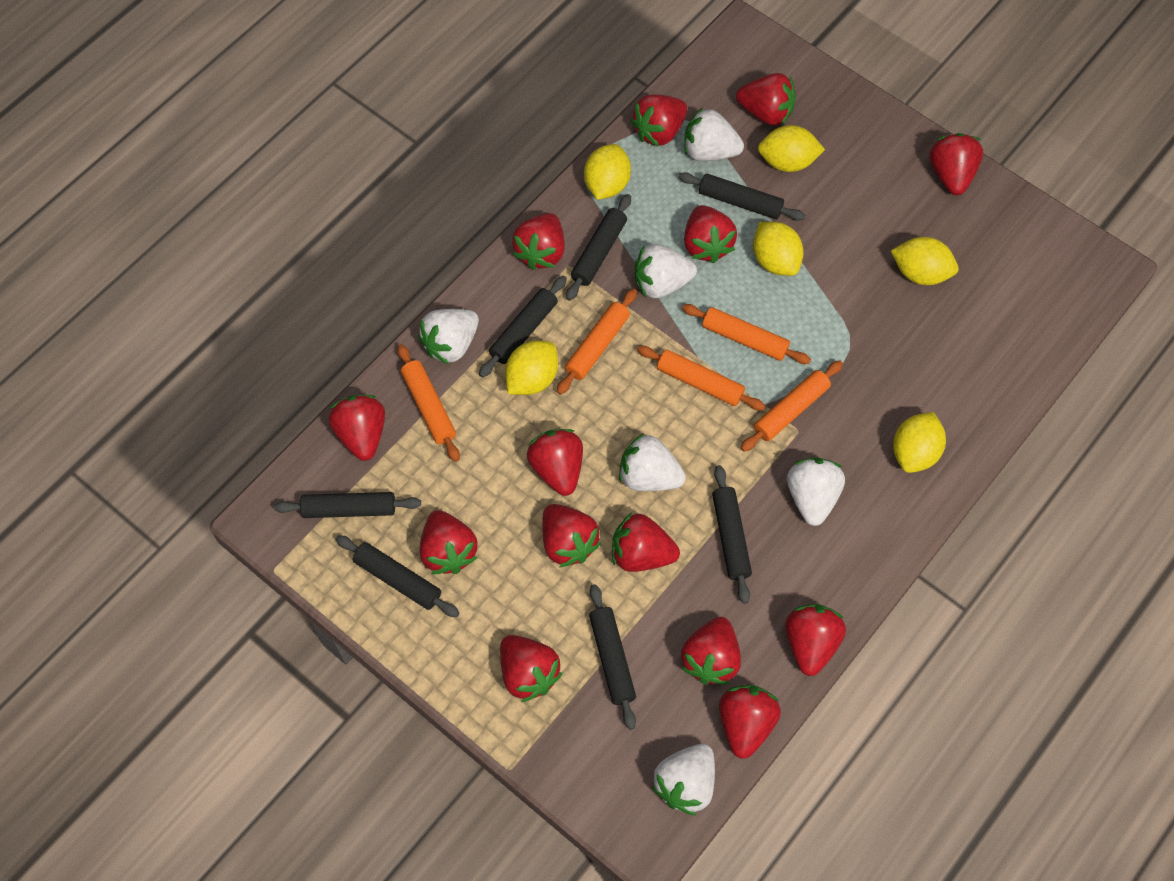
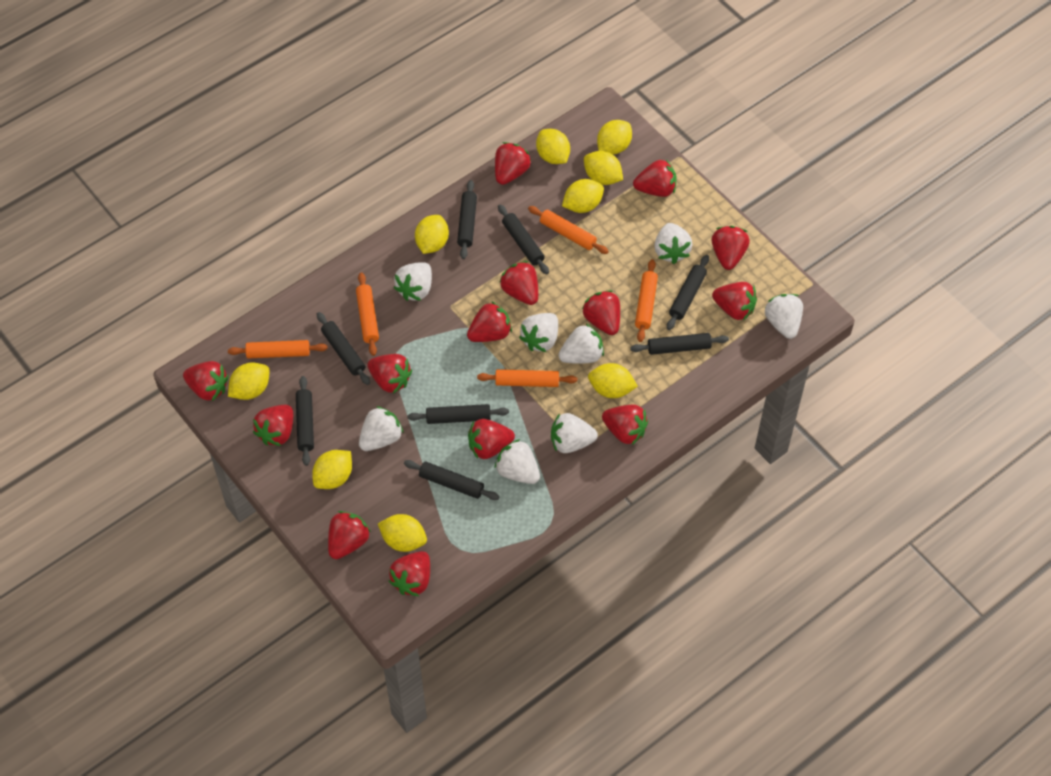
black rolling pin: [274,492,421,518] [335,535,459,617] [479,276,567,377] [566,194,631,301] [589,584,636,730] [678,172,805,221] [712,465,752,604] = 7 -> [296,376,314,466] [317,312,370,385] [404,460,500,500] [408,404,509,424] [457,180,477,259] [498,204,549,275] [630,333,729,355] [667,255,709,330] = 8
white strawberry: [418,309,479,365] [619,433,686,491] [635,244,697,298] [652,744,715,815] [684,108,744,161] [787,458,845,526] = 6 -> [359,406,403,451] [394,262,432,301] [495,439,540,484] [519,313,558,352] [551,413,598,453] [558,324,604,364] [654,223,693,264] [765,294,803,339] = 8
yellow lemon: [505,341,558,395] [584,144,631,200] [753,222,804,276] [758,125,825,172] [891,237,958,285] [893,412,946,473] = 6 -> [228,363,270,400] [312,450,352,489] [378,514,427,552] [415,215,449,254] [536,129,570,164] [562,179,604,213] [584,151,623,185] [588,363,638,398] [597,120,632,154] = 9

